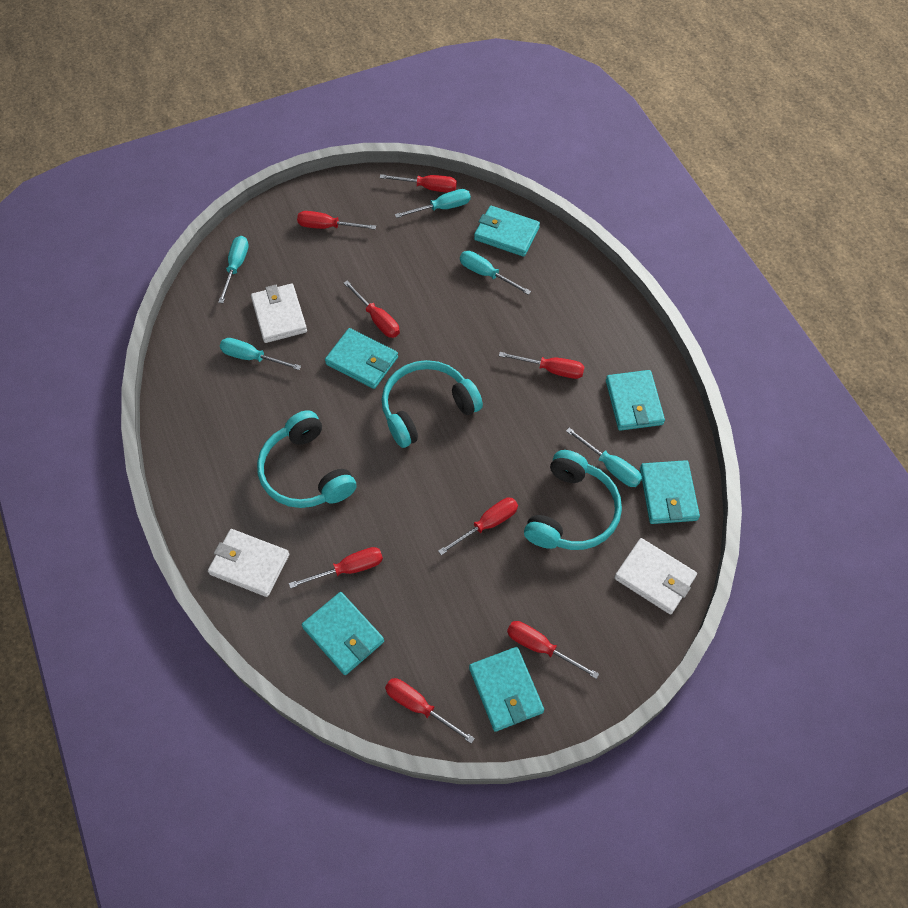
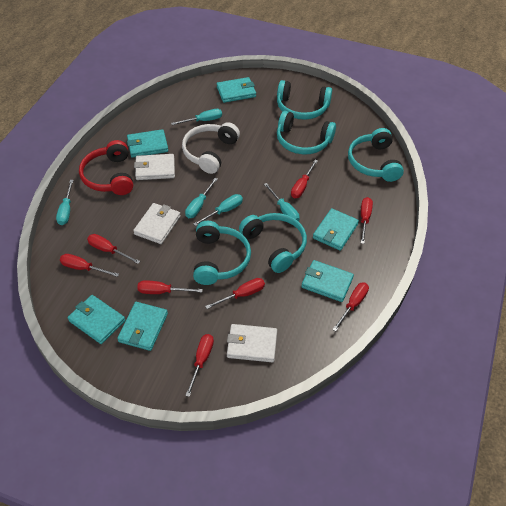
red headphones: none = 0 -> [79,140,133,195] = 1
turquoise headphones: [257,410,356,508] [382,360,483,448] [524,450,622,550] = 3 -> [193,221,251,285] [239,213,307,273] [277,80,332,120] [277,111,336,154] [348,128,404,182] = 5
white headphones: none = 0 -> [182,122,240,174] = 1

